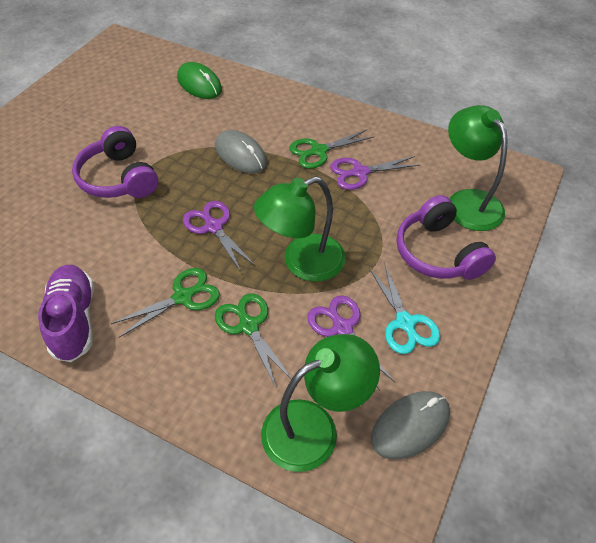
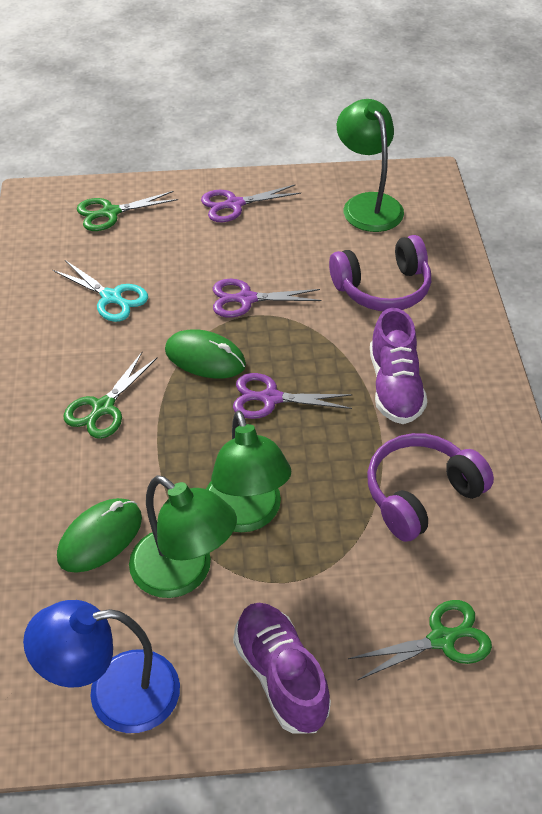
blue lamp: none = 0 -> [23,600,180,733] = 1
green mouse: [177,62,222,99] = 1 -> [57,498,142,573] [165,329,246,379] = 2
grey mouse: [215,130,267,173] [371,391,450,460] = 2 -> none = 0
purple shoe: [38,265,94,362] = 1 -> [233,603,331,734] [370,308,427,424] = 2

